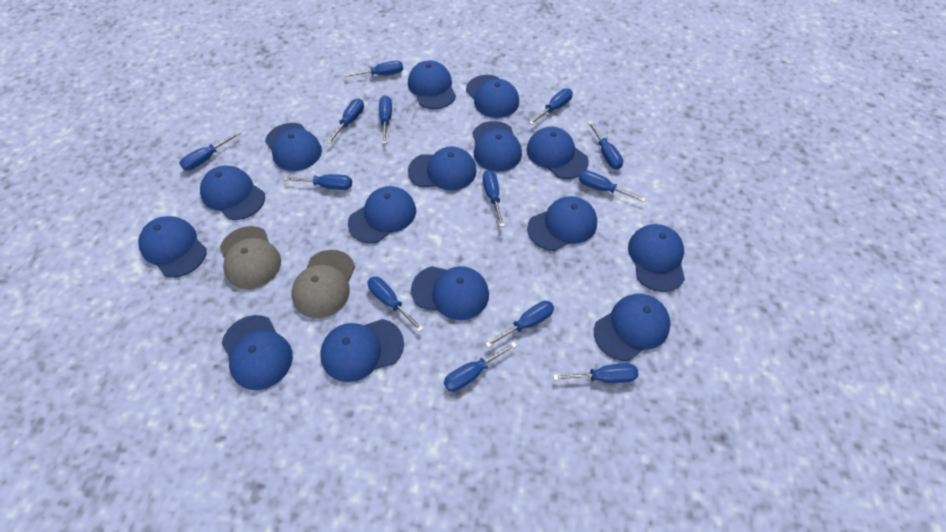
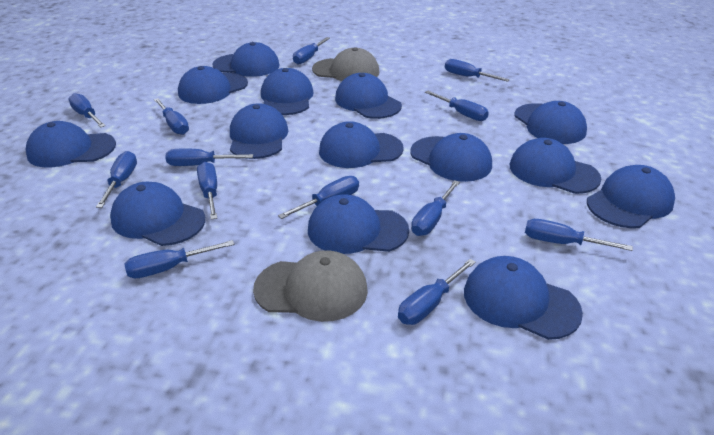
blue cap: [138,216,207,277] [200,166,265,220] [222,315,293,390] [265,123,322,171] [320,319,404,382] [348,186,416,244] [408,60,456,109] [408,146,477,190] [411,266,489,320] [466,75,519,118] [472,121,522,172] [526,127,589,179] [527,196,597,251] [594,294,671,361] [628,224,685,292] = 15 -> [26,121,116,168] [110,182,205,246] [178,66,248,104] [213,42,280,77] [230,103,288,159] [261,68,314,115] [308,194,409,254] [319,121,404,168] [335,73,402,119] [410,133,492,182] [464,256,583,340] [510,138,601,194] [514,101,587,144] [587,165,675,228] = 14

